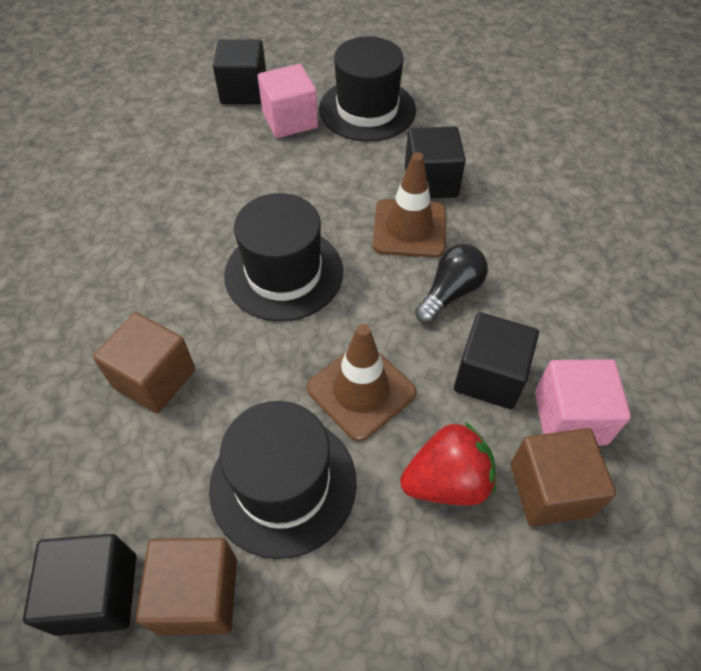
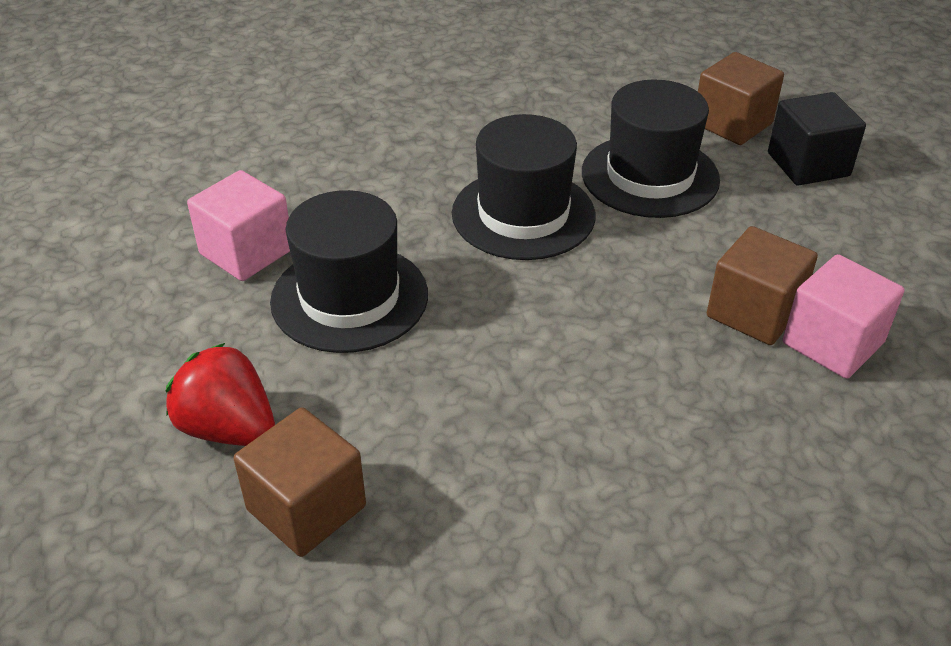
black cube: [23,534,136,636] [213,39,266,104] [405,126,466,199] [454,312,539,409] = 4 -> [768,92,866,186] = 1
black light bulb: [415,244,488,324] = 1 -> none = 0
brown traffic cone: [307,324,417,441] [372,152,446,258] = 2 -> none = 0

